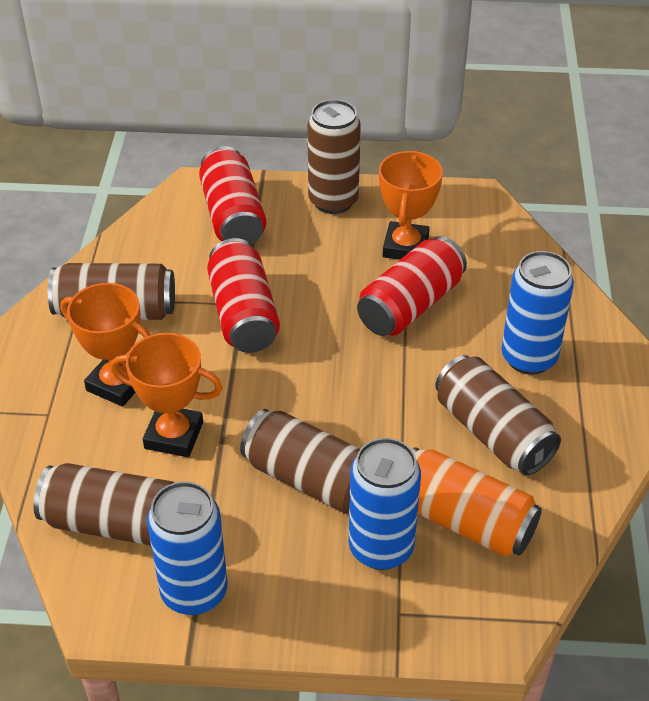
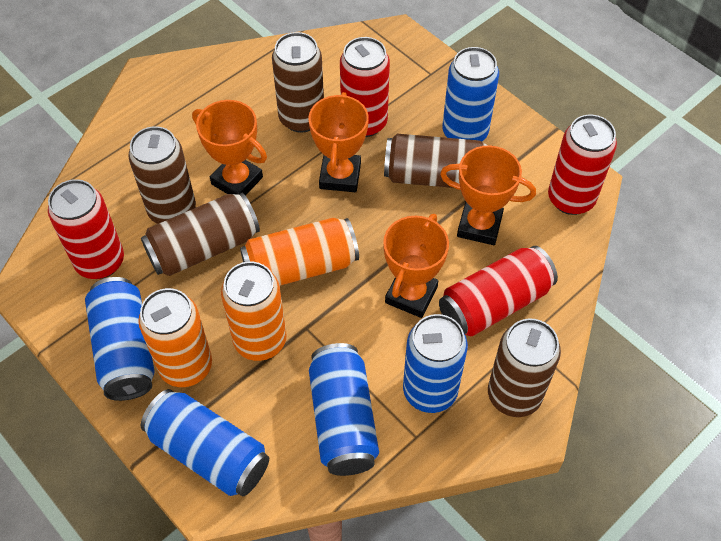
blue can: [147,481,227,615] [349,438,421,570] [501,251,574,375] = 3 -> [85,277,155,401] [141,389,269,496] [309,343,379,476] [403,314,468,413] [442,47,499,141] = 5
orange can: [412,447,542,557] = 1 -> [138,288,212,387] [221,261,287,361] [240,218,359,286] = 3
orange trophy: [60,283,150,407] [110,333,222,457] [379,151,443,260] = 3 -> [192,100,267,196] [309,92,369,192] [383,214,449,318] [440,145,536,245] = 4
red can: [199,146,266,245] [207,238,280,353] [357,236,467,336] = 3 -> [48,179,124,279] [340,37,390,137] [439,246,558,336] [548,115,617,215] = 4

